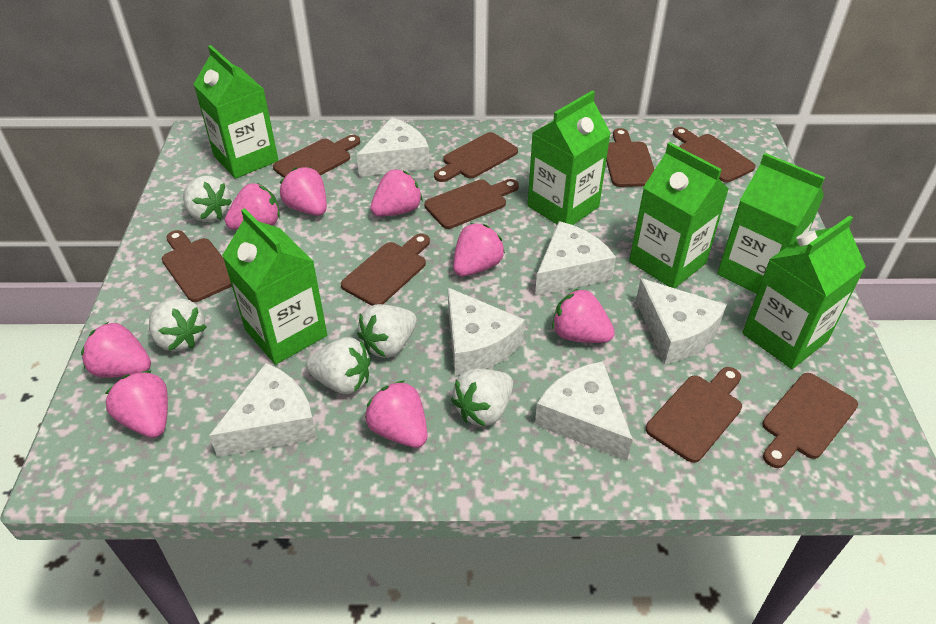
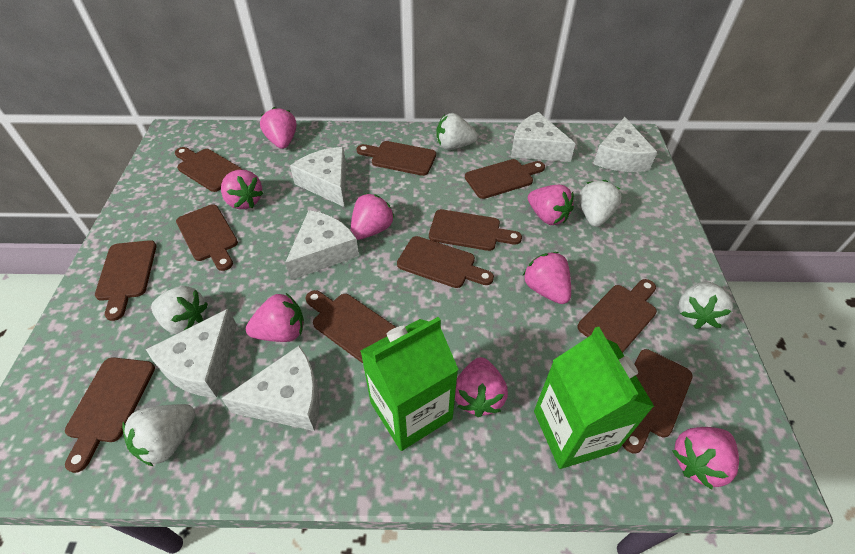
brown cutting board: [162,230,232,302] [273,135,360,178] [341,234,430,306] [424,179,519,229] [434,132,518,182] [606,128,655,187] [646,367,742,463] [673,127,755,182] [762,373,858,468] = 9 -> [65,357,155,473] [95,240,157,321] [175,147,242,192] [176,204,238,271] [305,290,396,363] [357,141,436,176] [397,236,494,288] [429,209,522,251] [465,159,545,199] [578,279,657,353] [622,349,693,453] = 11
green carton: [193,45,279,179] [222,208,327,365] [528,91,611,225] [629,142,729,288] [717,153,825,294] [742,215,866,369] = 6 -> [360,317,459,451] [534,327,654,469] = 2

